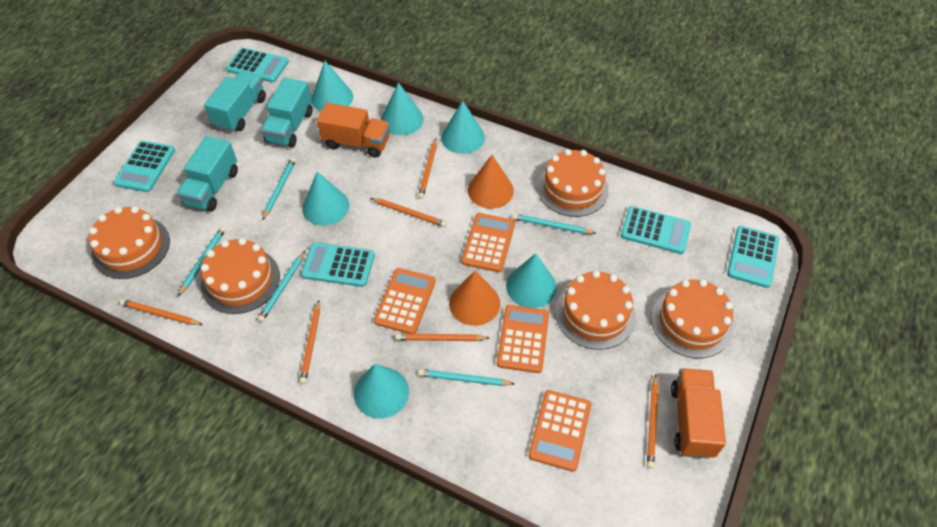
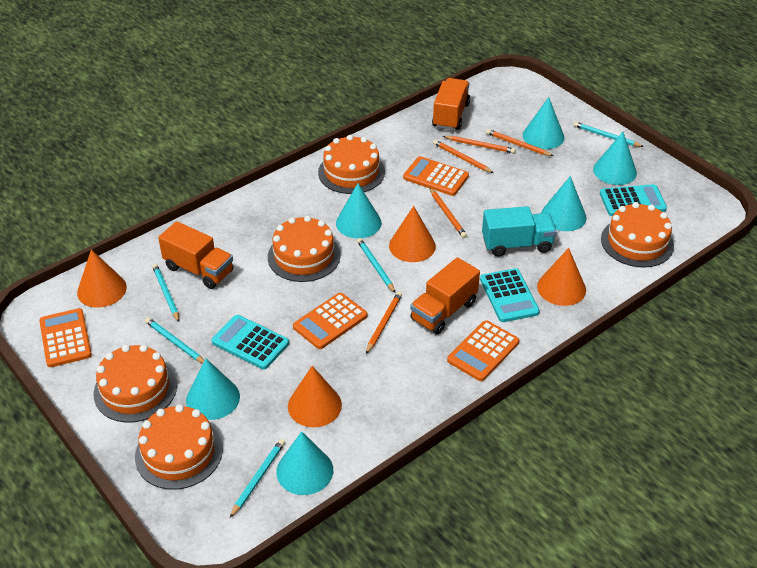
orange cone: [449,271,500,326] [468,155,514,209] = 2 -> [77,249,127,307] [288,366,342,427] [389,206,436,262] [537,248,586,306] = 4
orange pencil: [120,299,203,325] [300,300,320,384] [371,198,447,227] [395,333,489,341] [418,138,437,199] [647,375,659,468] = 6 -> [366,292,402,354] [430,188,467,238] [433,140,494,173] [443,136,515,154] [486,129,553,156] = 5
orange truck: [317,103,390,157] [671,368,726,458] = 2 -> [158,221,233,289] [410,257,480,335] [432,78,470,130] = 3
turquoise calculator: [114,141,175,192] [226,48,289,82] [301,242,375,287] [621,206,691,254] [727,226,779,288] = 5 -> [212,315,289,370] [480,268,540,322] [600,184,667,216] = 3
turquoise truck: [176,136,238,212] [204,72,266,132] [261,78,312,148] = 3 -> [482,206,557,257] = 1

